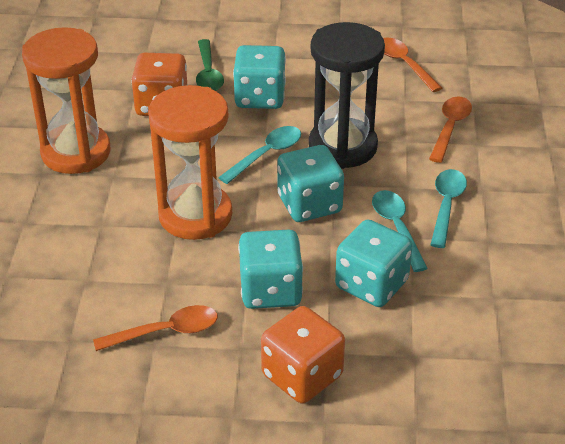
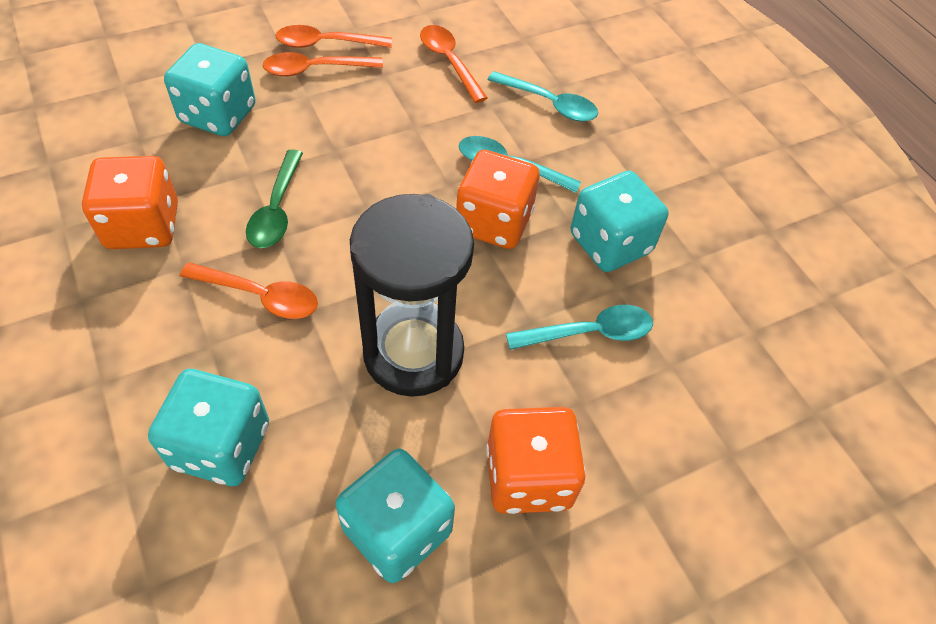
orange dice: [131,53,187,116] [261,306,345,404] = 2 -> [82,156,178,249] [456,150,539,249] [486,407,585,514] = 3
orange hourglass: [22,27,110,174] [148,85,232,240] = 2 -> none = 0
orange spoon: [93,305,218,351] [383,38,442,92] [429,96,472,163] = 3 -> [180,262,318,319] [263,52,383,76] [275,25,392,48] [420,25,488,103] = 4

